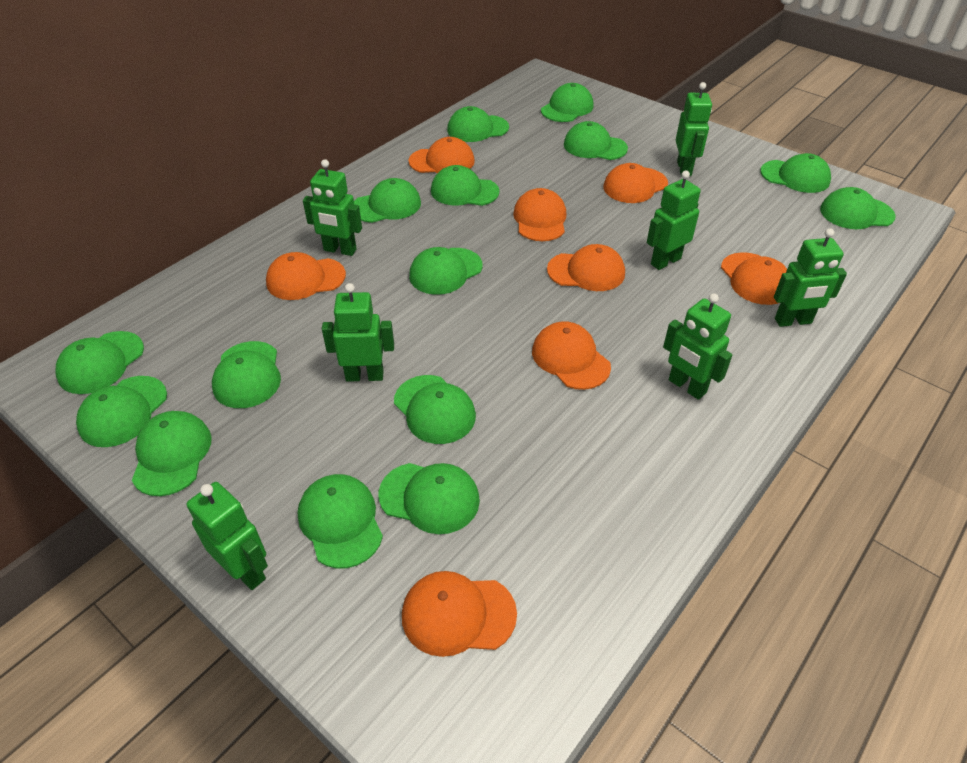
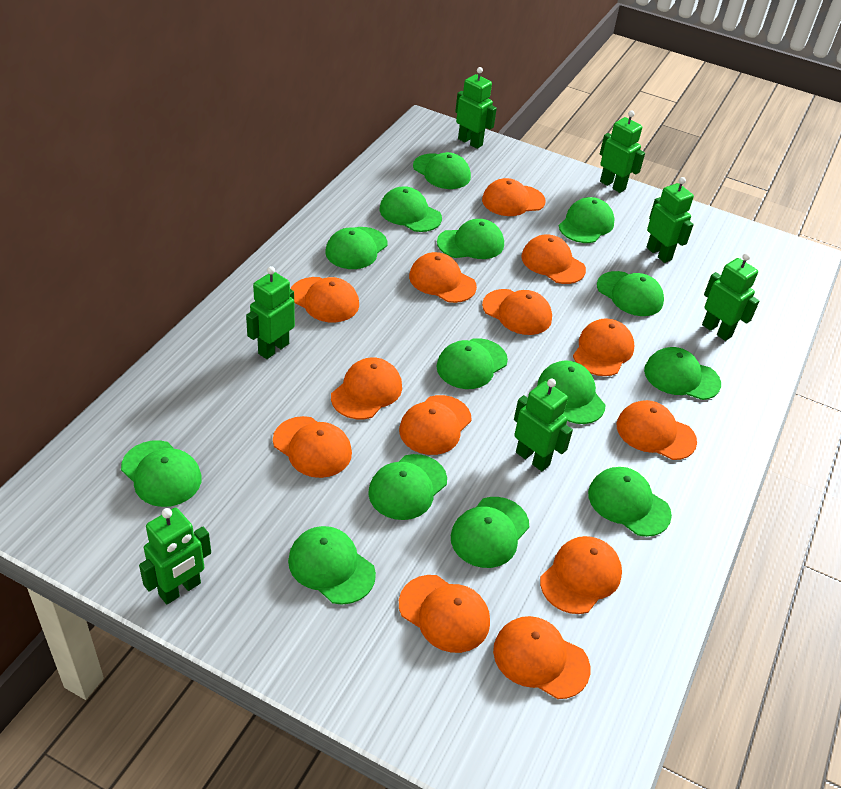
green cap: [56,331,144,394] [76,376,167,447] [132,411,212,496] [212,341,281,408] [297,474,383,569] [354,178,421,223] [378,463,480,534] [394,375,476,444] [409,247,482,295] [431,165,499,206] [447,106,509,142] [541,83,594,122] [564,121,628,160] [760,153,831,193] [820,187,896,229] = 15 -> [121,440,202,507] [288,526,376,605] [326,227,387,269] [368,454,447,520] [380,186,442,232] [413,152,471,189] [437,219,504,259] [437,338,508,389] [451,497,529,568] [537,361,606,424] [559,197,615,243] [588,467,672,537] [597,271,664,316] [644,347,721,400] = 14
orange cap: [266,252,346,300] [402,571,517,657] [409,137,475,173] [513,188,567,241] [532,321,611,390] [547,244,625,291] [603,163,668,203] [721,252,787,305] = 8 -> [273,416,352,478] [291,277,359,323] [331,357,402,419] [399,395,472,455] [399,575,490,653] [409,252,477,303] [482,178,546,216] [482,289,552,335] [493,616,590,699] [521,235,586,284] [540,536,622,614] [573,318,634,376] [617,400,697,460] = 13

